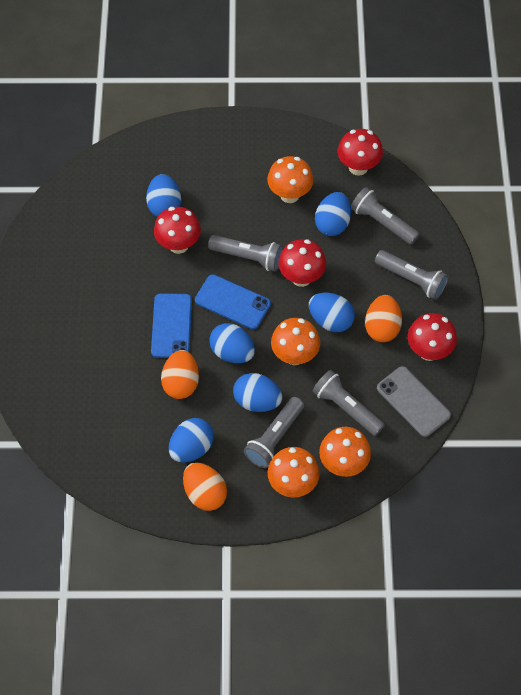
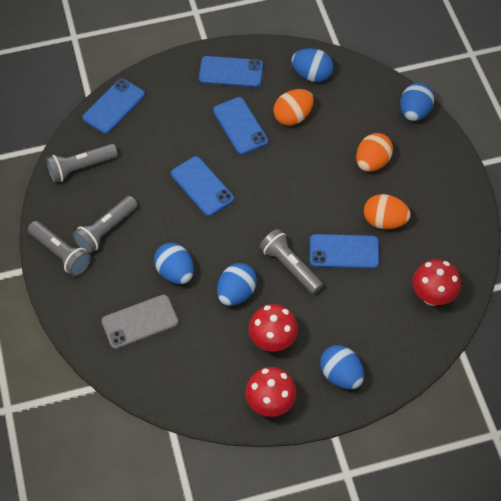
blue egg: [146,174,181,217] [169,418,214,462] [209,323,255,363] [233,373,283,412] [309,293,355,332] [315,192,351,236] = 6 -> [154,243,194,284] [217,263,257,306] [291,48,334,82] [320,345,364,389] [400,83,434,121] = 5
blue phone: [151,293,192,358] [195,274,271,329] = 2 -> [82,79,145,134] [171,156,234,216] [199,56,263,87] [213,97,268,155] [310,234,379,269] = 5
grey flashlight: [208,235,283,272] [244,397,304,468] [312,370,385,436] [351,187,419,245] [375,250,448,300] = 5 -> [28,221,91,276] [46,144,118,183] [73,196,138,254] [259,229,323,294] = 4
orange mushroom: [267,156,313,203] [267,447,320,498] [271,318,320,365] [319,427,371,477] = 4 -> none = 0
red mushroom: [154,207,201,254] [278,239,326,287] [338,129,383,176] [408,313,457,361] = 4 -> [245,367,296,417] [249,304,298,352] [412,259,461,306] = 3

